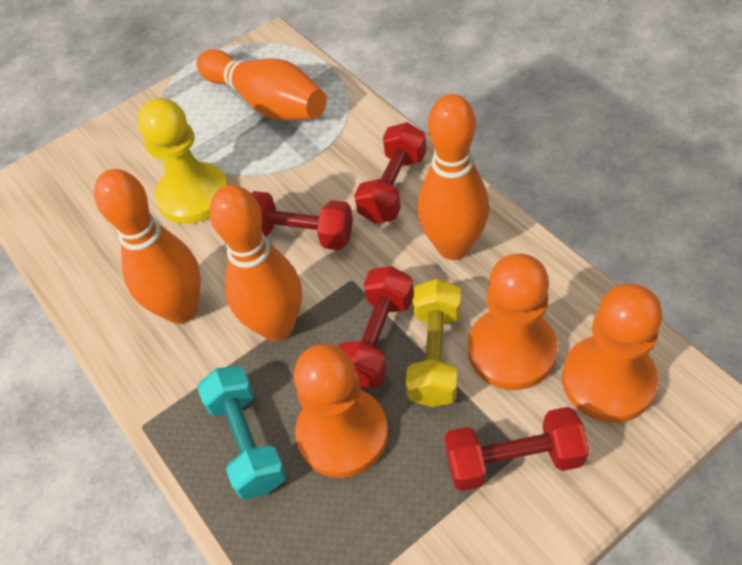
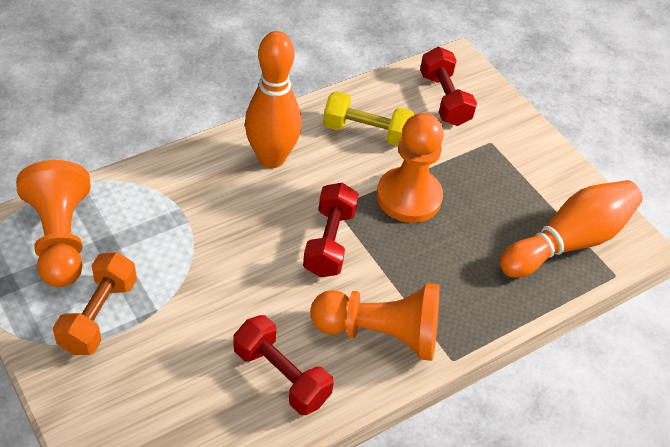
orange bowling pin: [94,169,201,324] [197,49,327,121] [210,185,302,341] [417,94,489,260] = 4 -> [245,31,302,168] [500,180,642,278] = 2
orange dumbbell: none = 0 -> [53,252,137,355] = 1
red dumbbell: [251,191,353,250] [338,266,414,388] [354,122,426,223] [444,407,589,491] = 4 -> [234,315,334,415] [303,183,359,277] [420,47,477,126] = 3
turquoise dumbbell: [197,366,287,499] = 1 -> none = 0
yellow pawn: [138,98,228,224] = 1 -> none = 0

